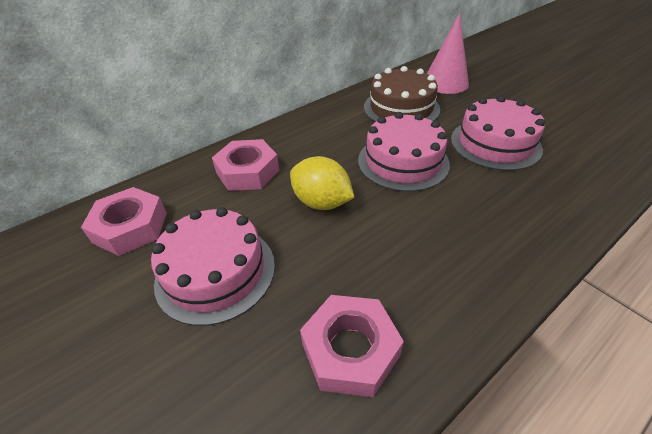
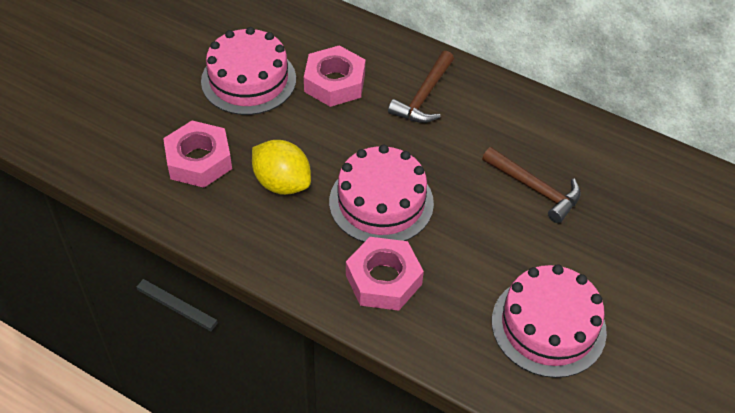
brown cake: [364,66,440,122] = 1 -> none = 0
brown hammer: none = 0 -> [388,51,454,123] [482,147,581,223] = 2
pink cone: [427,13,469,94] = 1 -> none = 0

